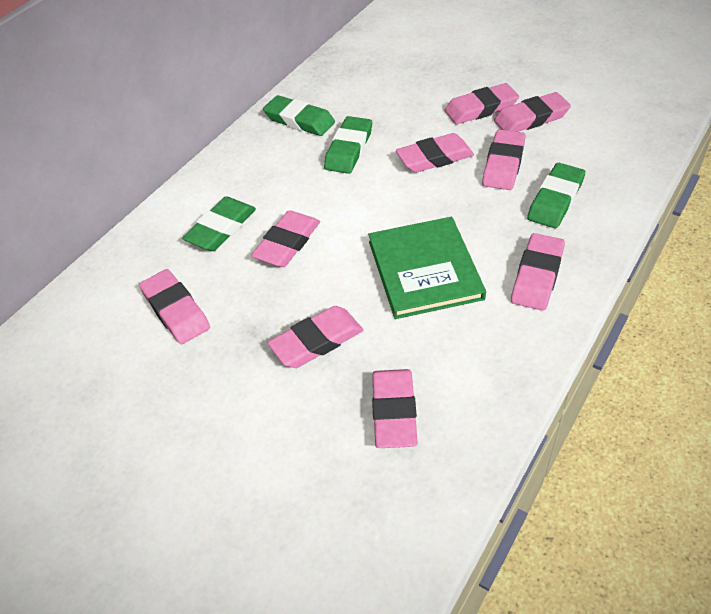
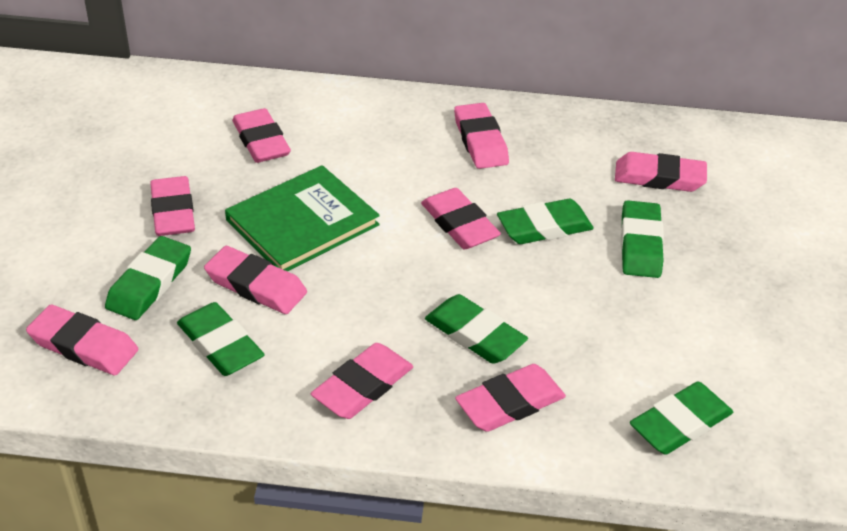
green eraser: [182,196,256,251] [263,95,335,136] [324,116,372,174] [527,163,585,228] = 4 -> [105,236,191,320] [177,302,265,376] [425,294,528,364] [497,199,594,244] [621,200,664,278] [630,382,733,455] = 6

